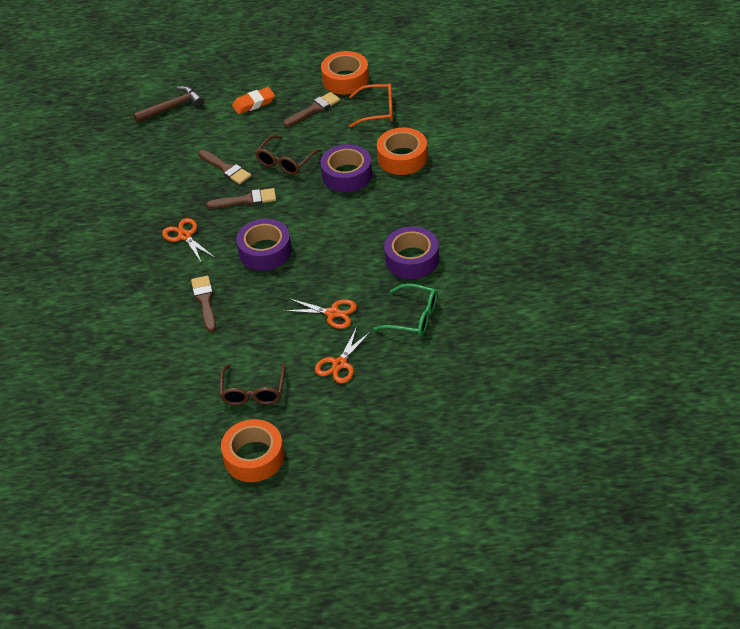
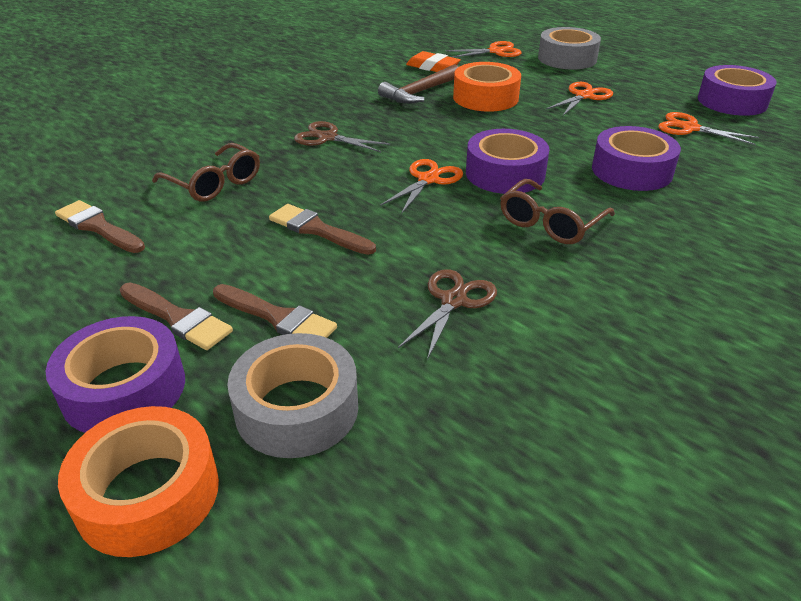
brown scissors: none = 0 -> [294,121,390,152] [398,269,497,360] = 2
green glasses: [373,283,437,336] = 1 -> none = 0
grey tape: none = 0 -> [227,333,358,458] [538,27,601,69] = 2
orange glasses: [349,83,393,128] = 1 -> none = 0
orange scissors: [162,218,215,264] [284,299,357,329] [315,327,371,383] = 3 -> [380,159,463,214] [446,41,522,57] [546,82,613,115] [658,112,759,145] = 4
orange tape: [221,419,284,482] [321,51,369,94] [377,128,428,175] = 3 -> [58,406,219,557] [453,62,521,112] = 2
purple tape: [236,219,292,270] [321,144,372,192] [384,226,439,279] = 3 -> [45,316,185,433] [466,129,549,194] [592,126,681,191] [698,65,777,116] = 4

